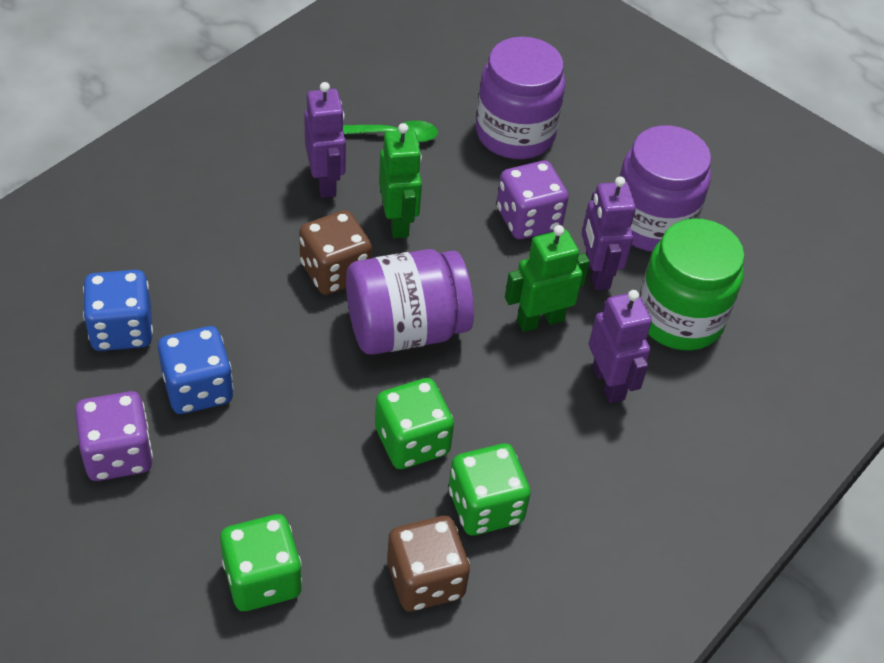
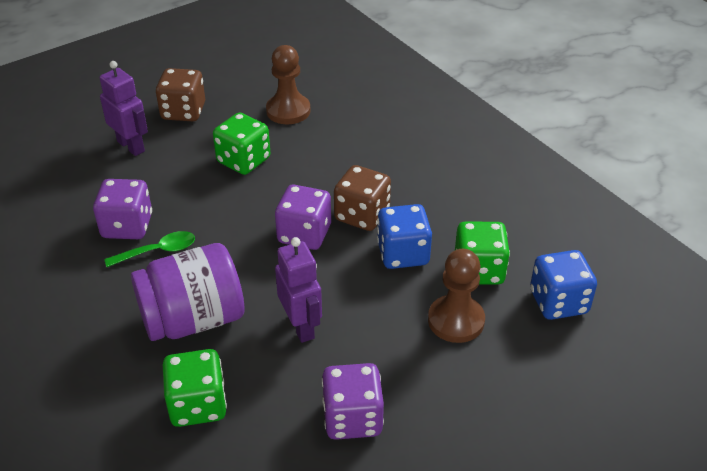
brown pawn: none = 0 -> [266,45,310,124] [428,249,485,343] = 2
green jar: [639,218,744,350] = 1 -> none = 0
green robot: [379,123,422,239] [505,225,590,332] = 2 -> none = 0
purple dice: [75,391,153,481] [497,161,569,239] = 2 -> [93,179,152,239] [275,185,331,250] [322,363,384,440] = 3
purple jar: [346,249,474,355] [476,37,566,159] [619,125,711,252] = 3 -> [131,243,245,341] = 1
purple robot: [304,82,346,198] [582,176,636,290] [589,290,652,403] = 3 -> [100,61,148,156] [275,237,322,343] = 2

